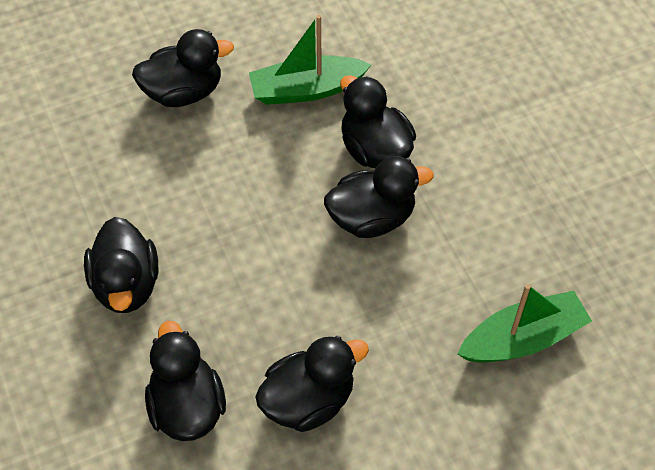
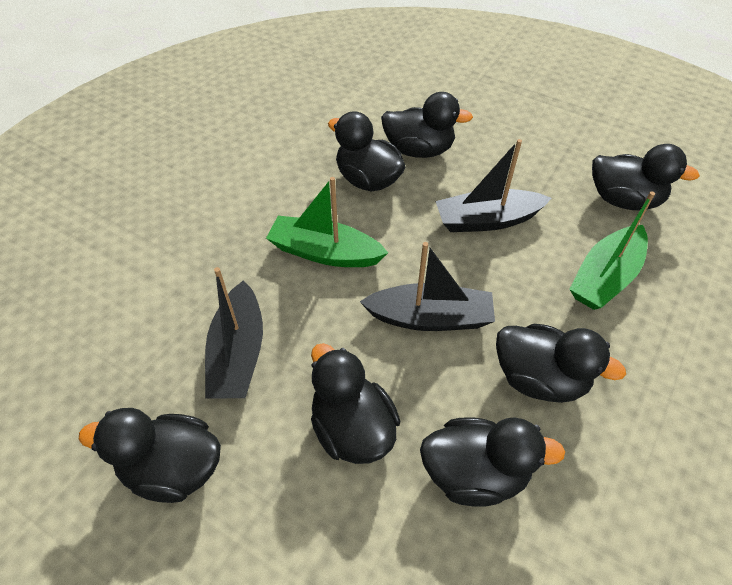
black boat: none = 0 -> [205,267,263,399] [360,242,495,331] [435,139,551,232] = 3
black duck: [84,217,158,313] [132,29,234,107] [145,321,226,441] [255,336,369,432] [324,156,434,238] [340,75,416,168] = 6 -> [79,408,221,503] [311,343,400,464] [328,111,406,191] [381,92,473,158] [420,417,565,507] [496,324,626,403] [592,144,700,210] = 7

